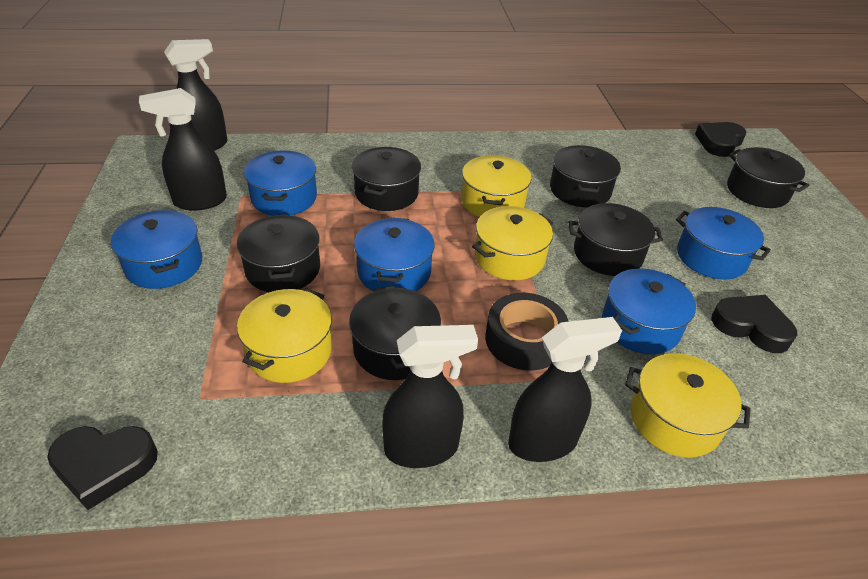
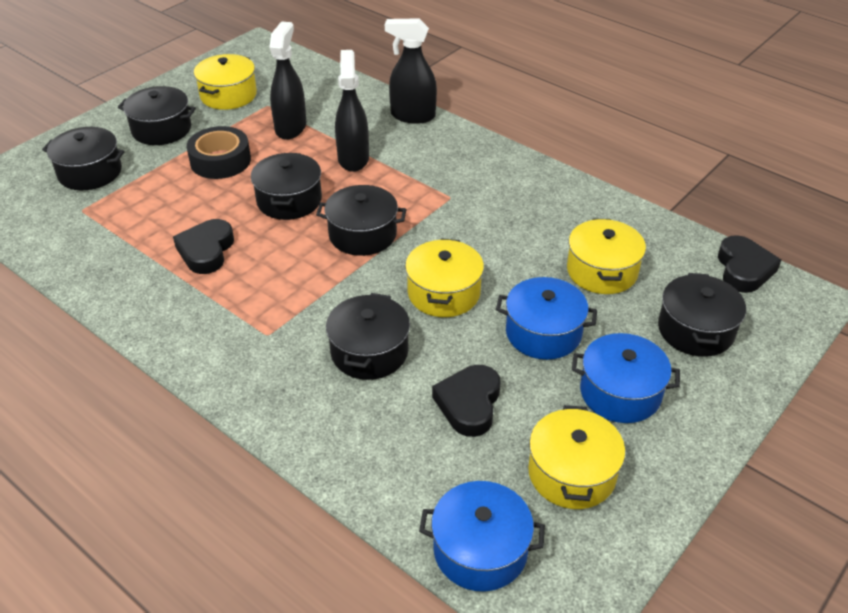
black spray bottle: [139,88,227,210] [164,39,228,151] [382,325,478,468] [508,317,622,462] = 4 -> [269,21,306,139] [335,50,369,172] [385,18,437,124] = 3
blue pot: [111,210,203,289] [244,150,317,216] [354,218,435,291] [602,268,696,354] [676,207,771,280] = 5 -> [419,481,545,592] [496,277,597,360] [572,333,680,423] = 3

